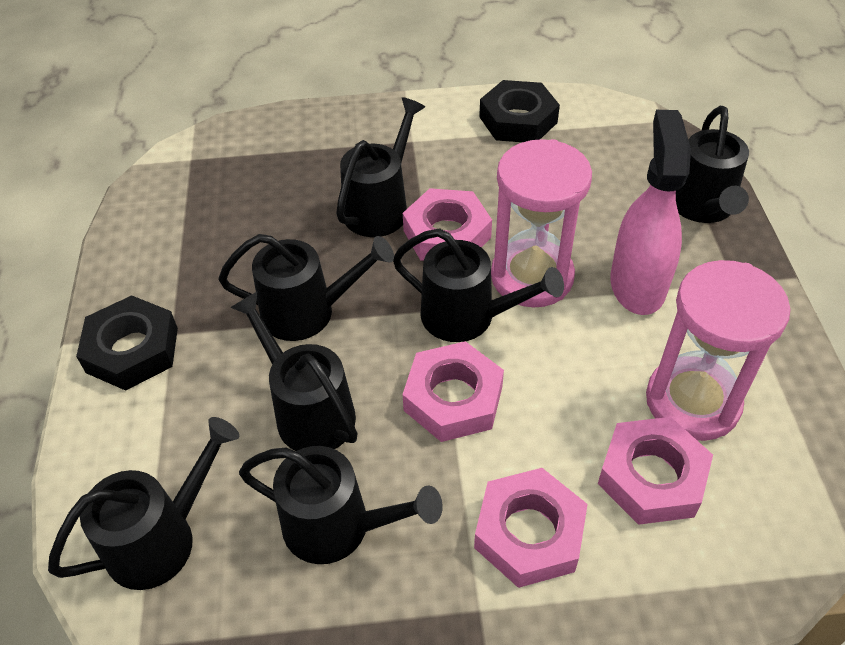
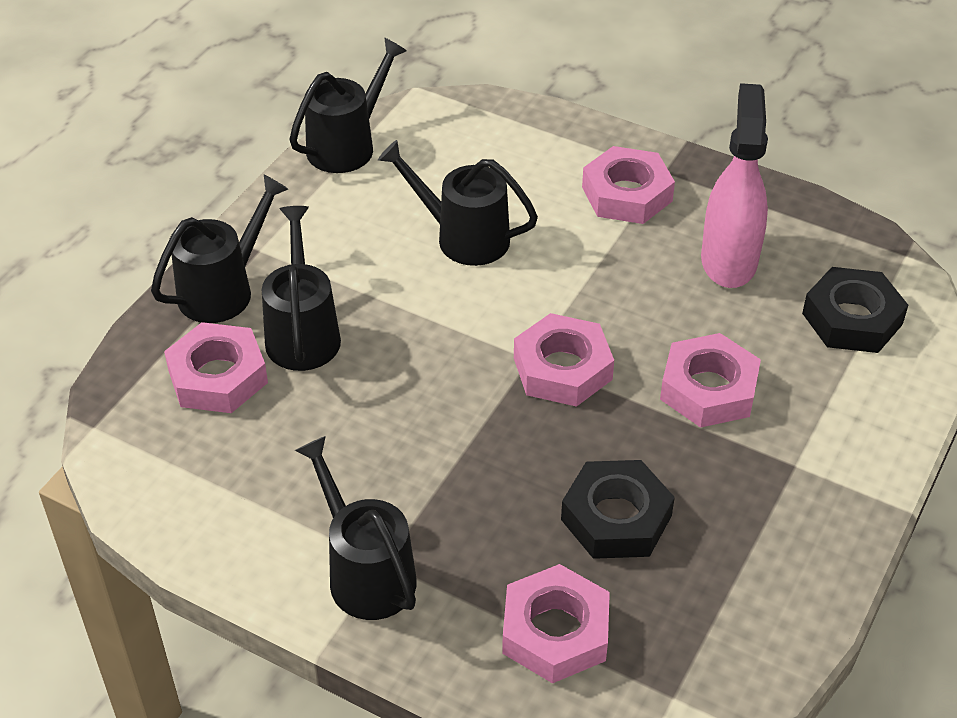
black watering can: [48,417,239,590] [218,234,394,341] [230,292,357,451] [239,446,443,564] [336,97,425,237] [393,228,564,342] [676,106,749,223] = 7 -> [151,175,288,323] [262,206,341,371] [289,38,407,173] [295,436,417,620] [378,140,538,266] = 5
pink hourglass: [491,139,592,307] [646,260,791,441] = 2 -> none = 0
pink nut: [403,188,492,261] [403,341,504,442] [474,468,588,588] [598,417,713,525] = 4 -> [164,322,268,413] [502,564,610,684] [514,313,614,407] [582,146,675,224] [660,333,761,428] = 5

